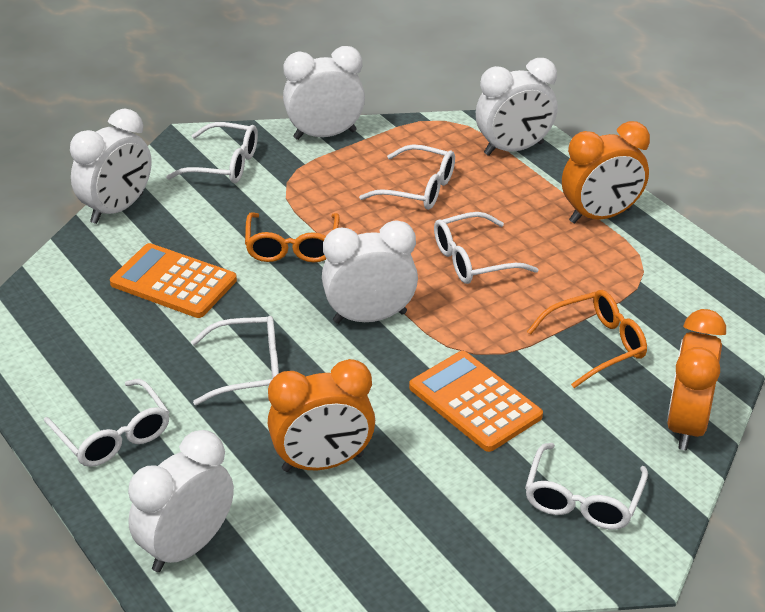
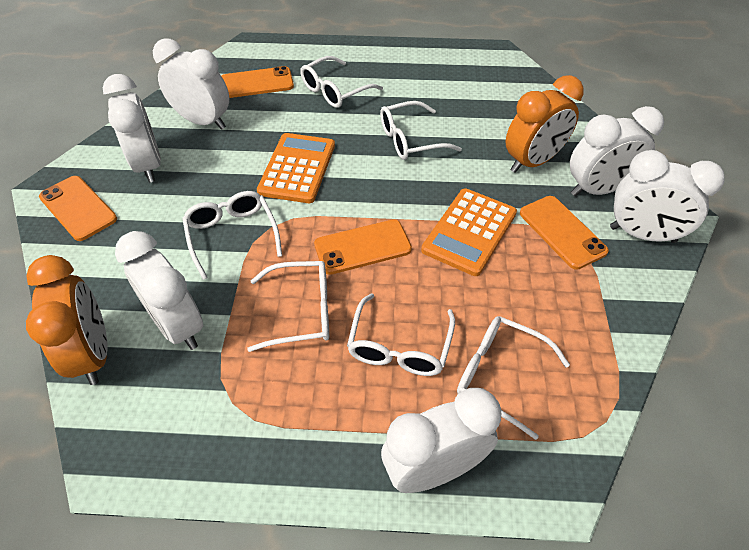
orange clock: [268,359,375,472] [562,121,650,224] [667,309,726,450] = 3 -> [26,255,108,385] [505,75,584,173] = 2
orange glasses: [245,213,340,262] [527,290,647,388] = 2 -> none = 0
orange phone: none = 0 -> [39,176,117,241] [222,66,294,98] [314,219,412,275] [520,196,609,270] = 4
white clock: [70,108,152,224] [128,430,234,572] [283,46,365,140] [322,220,418,324] [476,58,558,156] = 5 -> [103,74,161,183] [115,231,203,350] [153,38,229,130] [381,388,501,493] [570,106,664,196] [610,150,725,243] = 6

